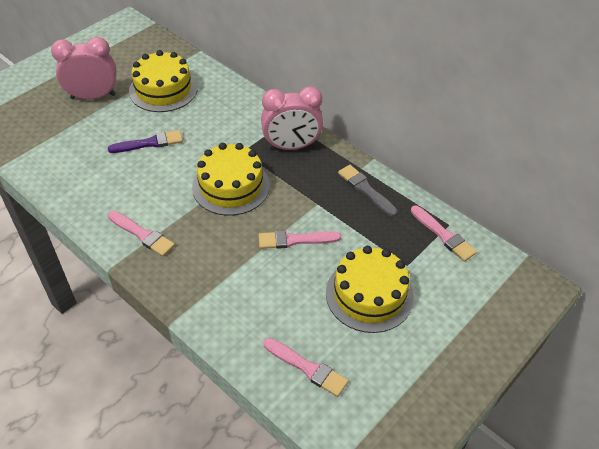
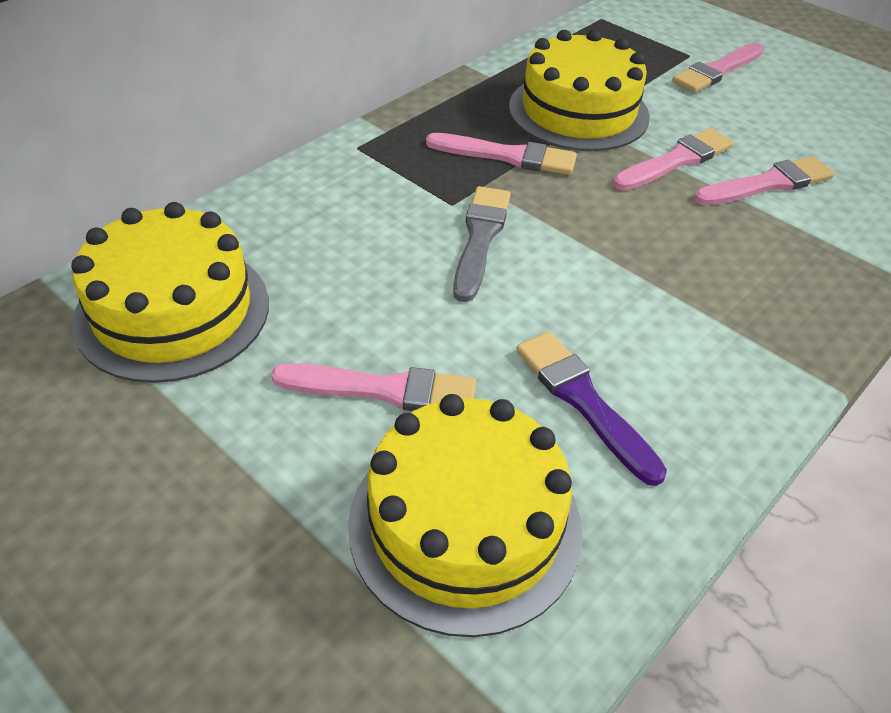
pink brush: [108,211,175,256] [258,230,341,249] [264,338,348,397] [411,206,477,262] = 4 -> [271,363,476,411] [426,133,577,175] [613,128,734,191] [672,43,764,93] [694,156,834,205] = 5
pink clock: [51,37,117,99] [261,86,323,150] = 2 -> none = 0

